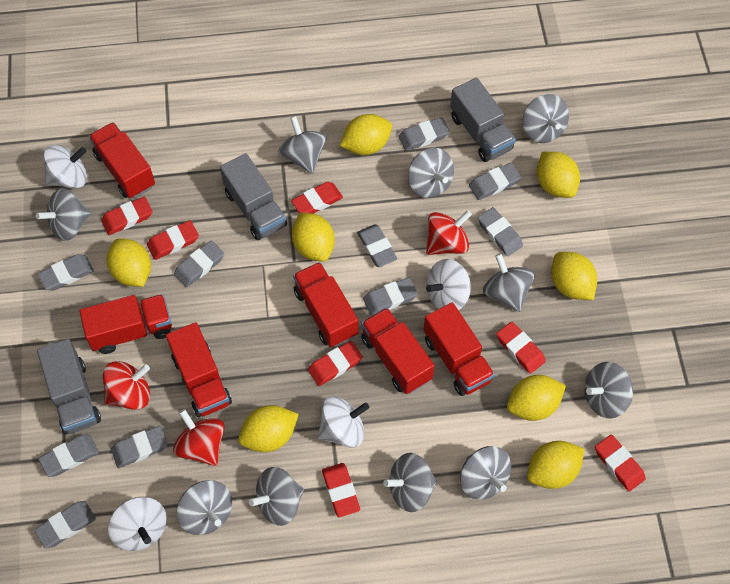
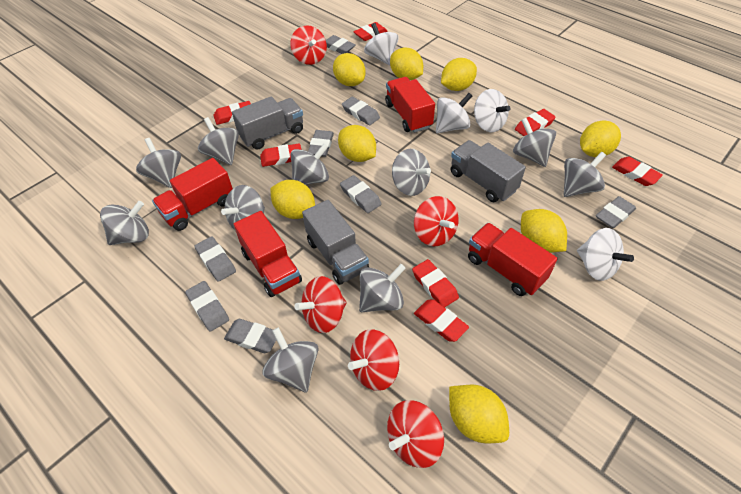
grey eraser: [34,501,96,549] [38,254,94,290] [38,434,99,477] [111,426,168,468] [174,240,224,287] [357,224,397,267] [363,277,418,315] [398,117,449,151] [469,163,521,200] [478,207,523,256] = 10 -> [185,281,229,332] [194,236,236,282] [224,319,276,353] [308,130,334,157] [326,35,356,54] [340,175,382,213] [342,97,380,125] [596,196,636,228] = 8
red spinning top: [103,361,150,410] [173,409,225,466] [426,210,472,255] = 3 -> [291,25,327,65] [294,276,347,333] [348,329,399,391] [387,400,444,468] [414,196,459,247] = 5
red truck: [80,294,172,354] [89,122,155,198] [166,322,232,417] [293,262,358,347] [361,308,435,394] [424,302,495,396] = 6 -> [152,158,233,231] [234,211,302,297] [385,77,435,133] [468,223,558,296] = 4

